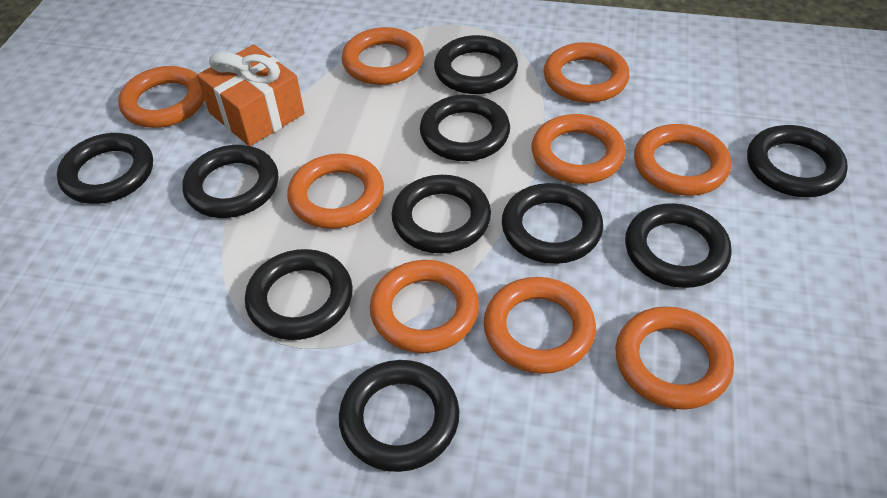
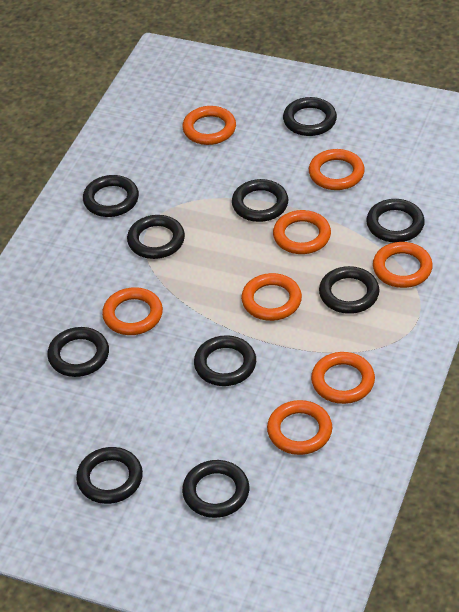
orange gift: [197,44,305,146] = 1 -> none = 0
orange ring: [118,66,205,128] [287,154,384,229] [341,27,424,85] [370,260,479,353] [484,277,596,374] [532,114,626,184] [544,42,629,103] [615,306,734,410] [634,124,731,196] = 9 -> [102,287,163,335] [182,106,236,145] [241,273,302,321] [267,400,332,455] [273,210,331,254] [309,149,365,190] [311,352,375,404] [373,242,433,288] = 8

